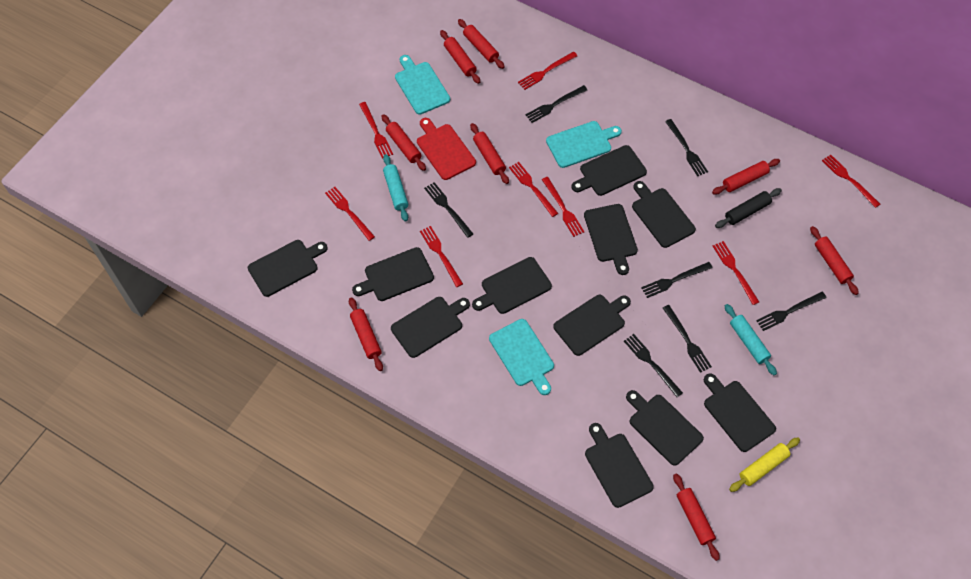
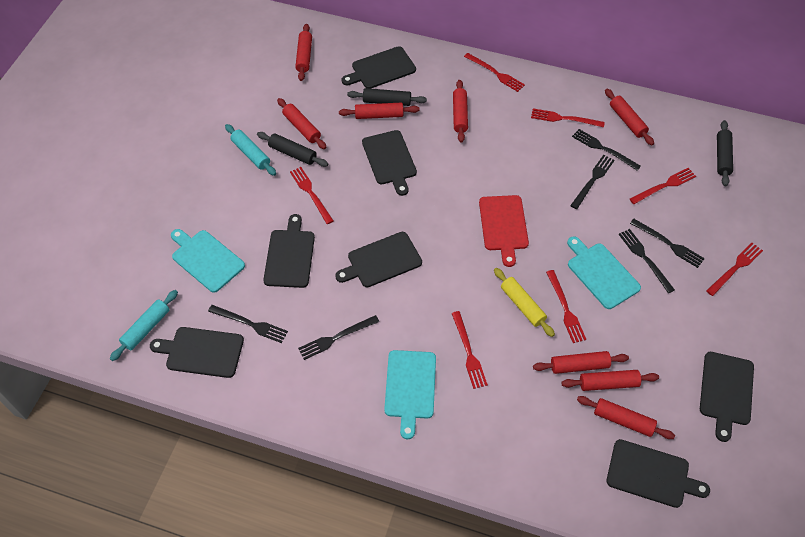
black cutting board: [248,240,328,297] [352,247,434,301] [391,297,470,358] [472,257,552,314] [553,295,631,356] [571,145,647,196] [584,204,638,275] [585,423,654,508] [626,390,704,466] [632,181,696,248] [704,373,776,452] = 11 -> [150,327,244,378] [263,214,315,288] [335,232,422,287] [341,46,416,89] [362,130,417,196] [607,439,710,508] [700,352,754,442] = 7
black fork: [424,182,473,238] [525,85,587,123] [624,334,683,397] [641,262,713,298] [663,305,712,373] [665,119,708,176] [756,292,826,331] = 7 -> [208,305,288,343] [298,315,379,360] [570,155,615,209] [572,129,641,171] [619,229,675,293] [630,219,705,268] = 6
black rolling pin: [715,188,782,228] = 1 -> [257,132,328,167] [347,88,427,106] [717,120,733,186] = 3
red fork: [325,187,375,241] [359,102,393,159] [420,226,463,287] [509,162,558,217] [518,52,577,90] [542,177,584,237] [713,241,759,305] [822,154,880,208] = 8 -> [290,167,334,224] [452,311,488,389] [464,53,525,92] [531,109,605,127] [546,270,586,343] [630,168,696,204] [706,243,763,296] = 7

